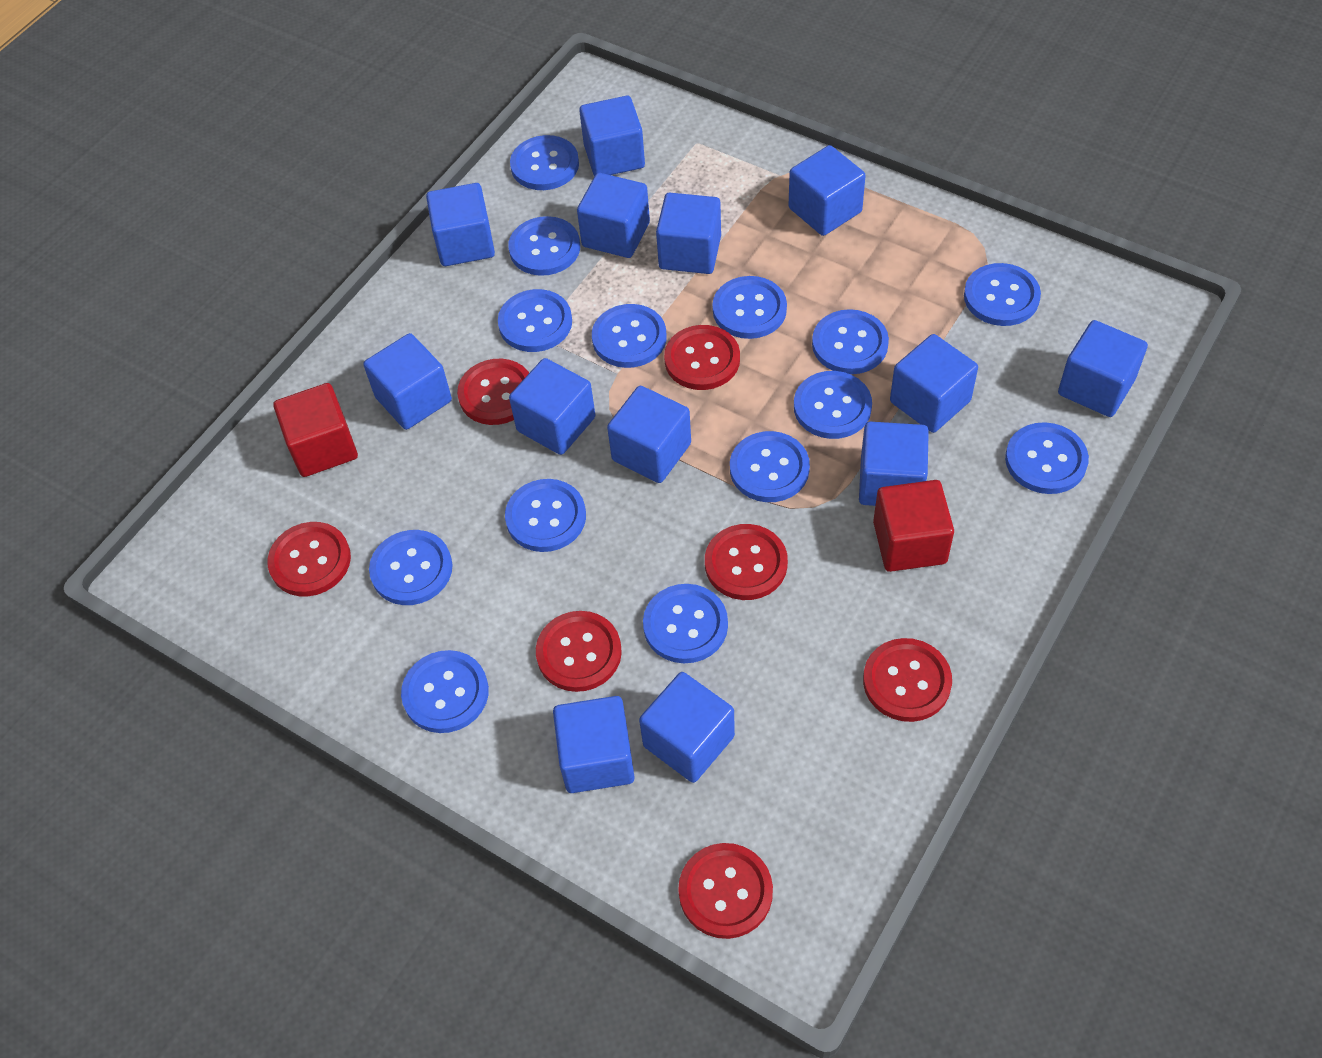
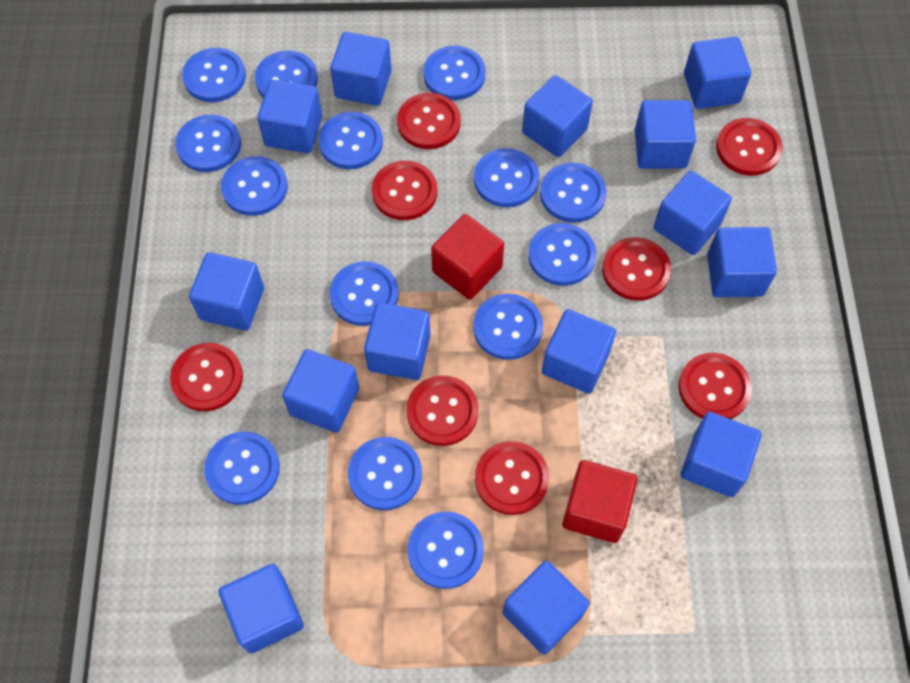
blue cube: [363,333,452,430] [426,183,495,266] [509,358,595,455] [553,696,635,793] [577,173,650,258] [579,96,645,176] [607,386,691,483] [639,672,735,783] [656,193,721,274] [789,145,866,236] [859,422,929,506] [890,334,978,433] [1058,320,1148,417] = 13 -> [189,252,264,331] [219,564,304,654] [257,79,322,153] [282,349,359,433] [330,32,392,106] [364,302,431,380] [503,561,590,655] [522,75,593,157] [542,309,616,394] [635,100,696,169] [654,171,732,255] [681,412,762,497] [684,36,751,109] [707,227,777,297] = 14
red button: [267,522,351,597] [457,359,529,425] [536,611,622,692] [664,325,740,390] [678,843,773,939] [705,524,788,600] [863,638,952,722] = 7 -> [170,343,243,411] [372,161,437,220] [397,93,461,149] [406,376,479,446] [475,441,549,515] [602,237,671,301] [678,353,752,419] [716,118,783,176] = 8

